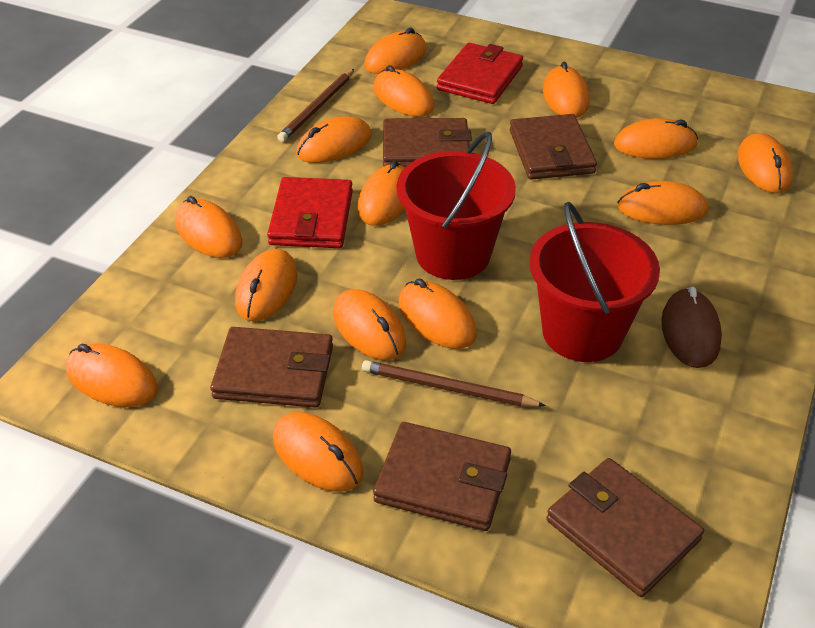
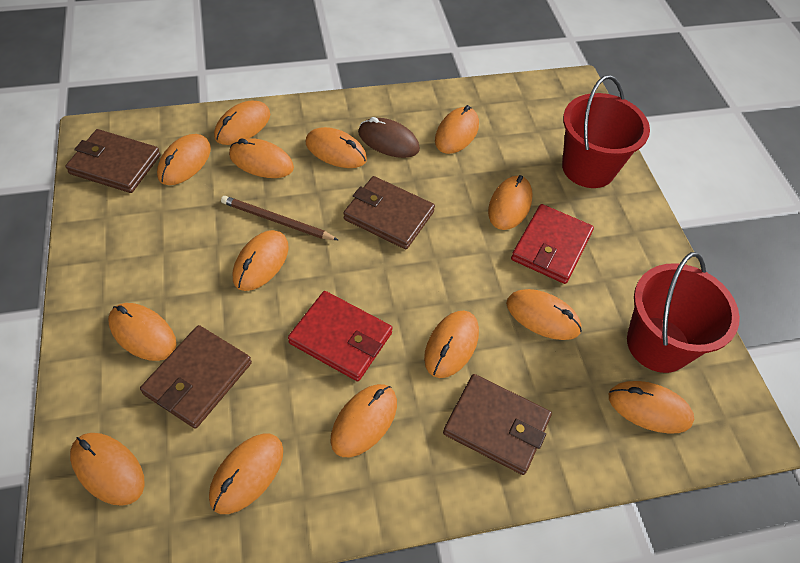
brown pencil: [277,69,354,142] [362,360,546,407] = 2 -> [221,196,338,240] = 1
brown wallet: [210,327,333,408] [373,422,511,531] [383,118,472,167] [510,114,597,180] [546,458,704,597] = 5 -> [65,129,160,193] [140,325,252,429] [343,176,435,249] [443,374,552,475] = 4

